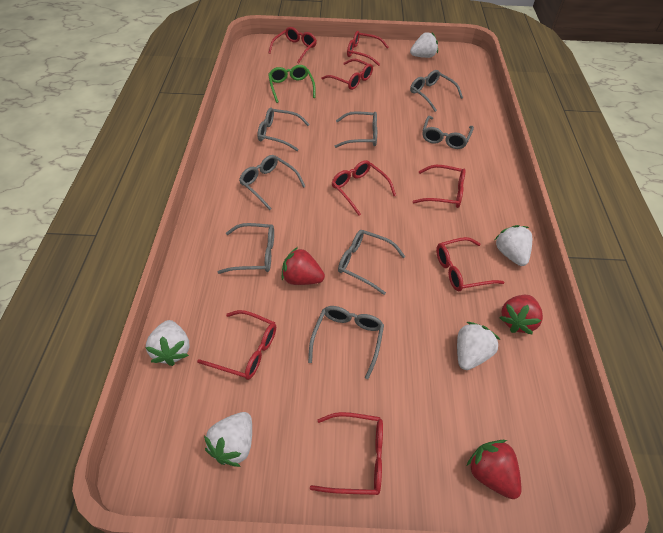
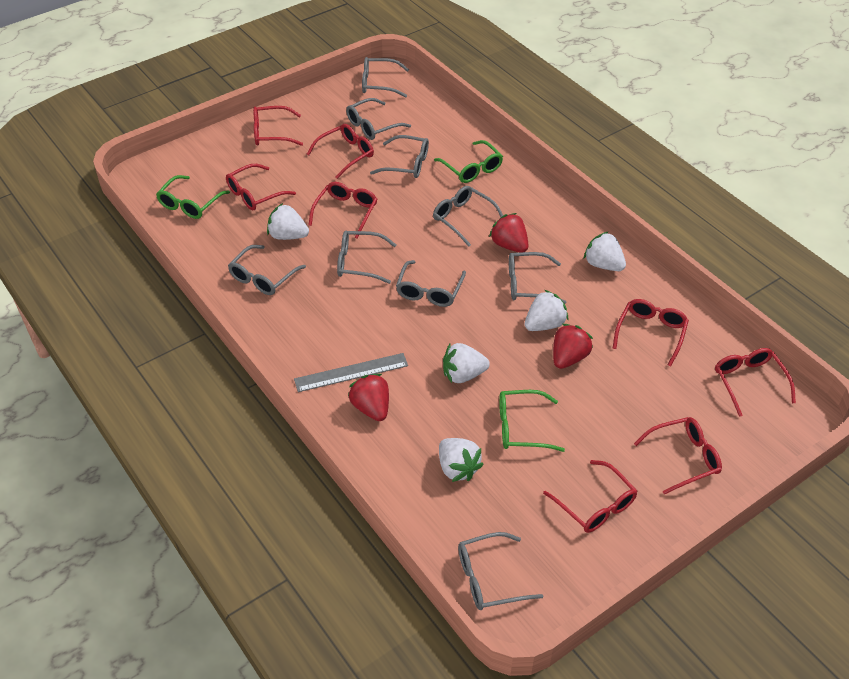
green glasses: [268,65,316,103] = 1 -> [156,175,230,219] [434,140,503,183] [499,390,565,452] = 3
grey glasses: [217,223,274,274] [239,155,305,210] [257,108,310,151] [308,306,384,379] [335,111,377,148] [338,230,405,295] [410,70,463,112] [422,116,474,149] = 8 -> [228,245,306,295] [337,231,396,284] [346,98,411,140] [362,57,409,98] [370,135,429,178] [396,260,466,307] [433,186,503,247] [458,532,543,610] [509,252,566,304] = 9
grey ruler: none = 0 -> [294,353,408,392] = 1

